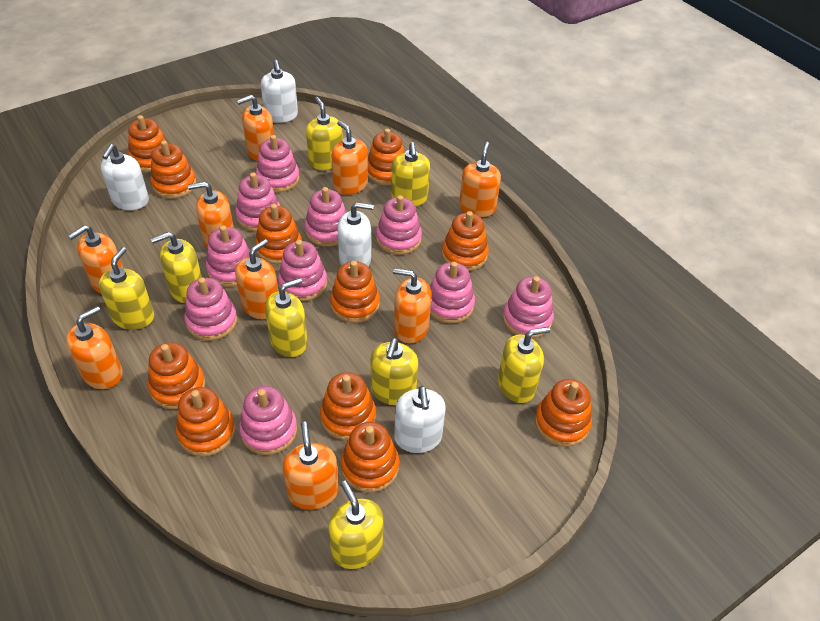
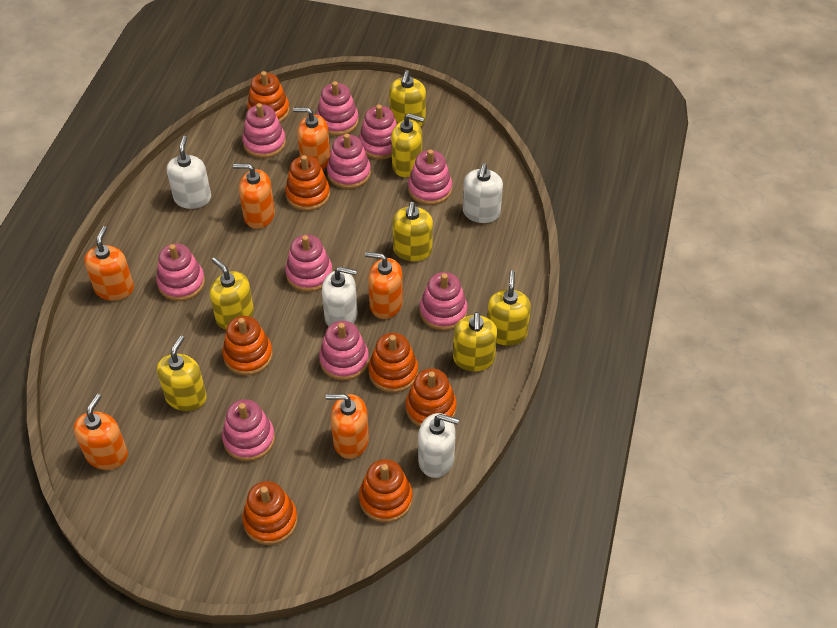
orange soap dispenser: [66,306,123,389] [68,225,123,294] [188,182,234,248] [235,239,278,319] [237,95,274,161] [283,422,339,510] [331,121,368,195] [393,268,431,344] [459,142,501,217] = 9 -> [74,394,128,470] [84,226,134,301] [233,164,275,229] [293,107,330,170] [326,394,369,459] [365,252,403,319] = 6
orange stacking toy: [128,115,167,172] [148,342,205,409] [150,140,196,199] [176,387,235,457] [255,204,302,264] [320,372,376,440] [330,261,380,323] [341,422,399,493] [368,129,404,185] [442,211,489,271] [535,379,592,447] = 11 -> [222,316,273,376] [242,481,298,545] [247,71,290,123] [285,155,330,211] [359,459,413,523] [368,333,418,393] [406,368,457,427] = 7
yellow soap dispenser: [99,247,154,330] [151,232,202,303] [265,278,308,357] [306,97,343,170] [329,481,383,569] [370,338,418,405] [391,142,430,206] [498,327,550,403] = 8 -> [157,336,207,411] [210,257,254,330] [389,70,426,127] [391,113,424,177] [393,202,433,261] [453,312,497,371] [487,270,531,346] = 7

